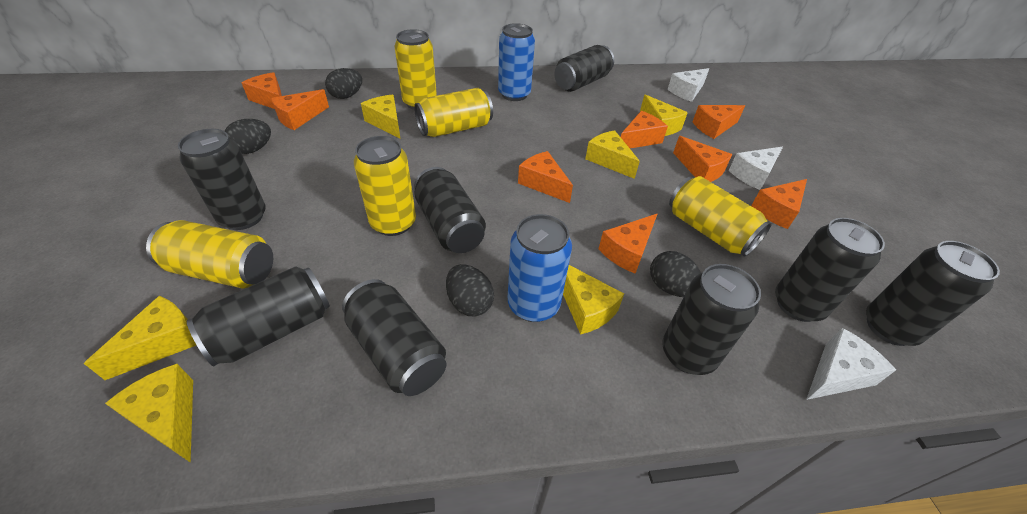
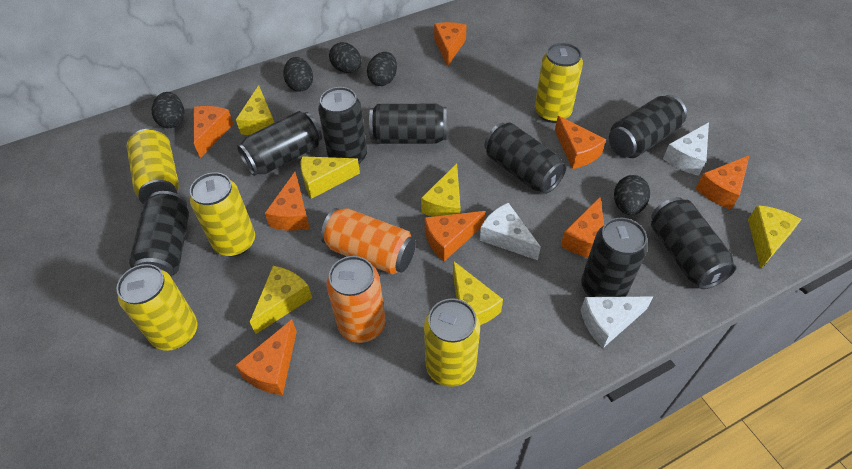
black egg: [225,119,271,154] [325,68,362,99] [446,264,494,316] [650,251,701,297] = 4 -> [152,92,184,128] [283,57,313,92] [329,42,362,73] [367,52,397,86] [614,175,650,215] = 5
blue can: [498,23,535,101] [508,214,572,322] = 2 -> none = 0
orange can: none = 0 -> [321,208,416,274] [326,256,385,343] = 2

